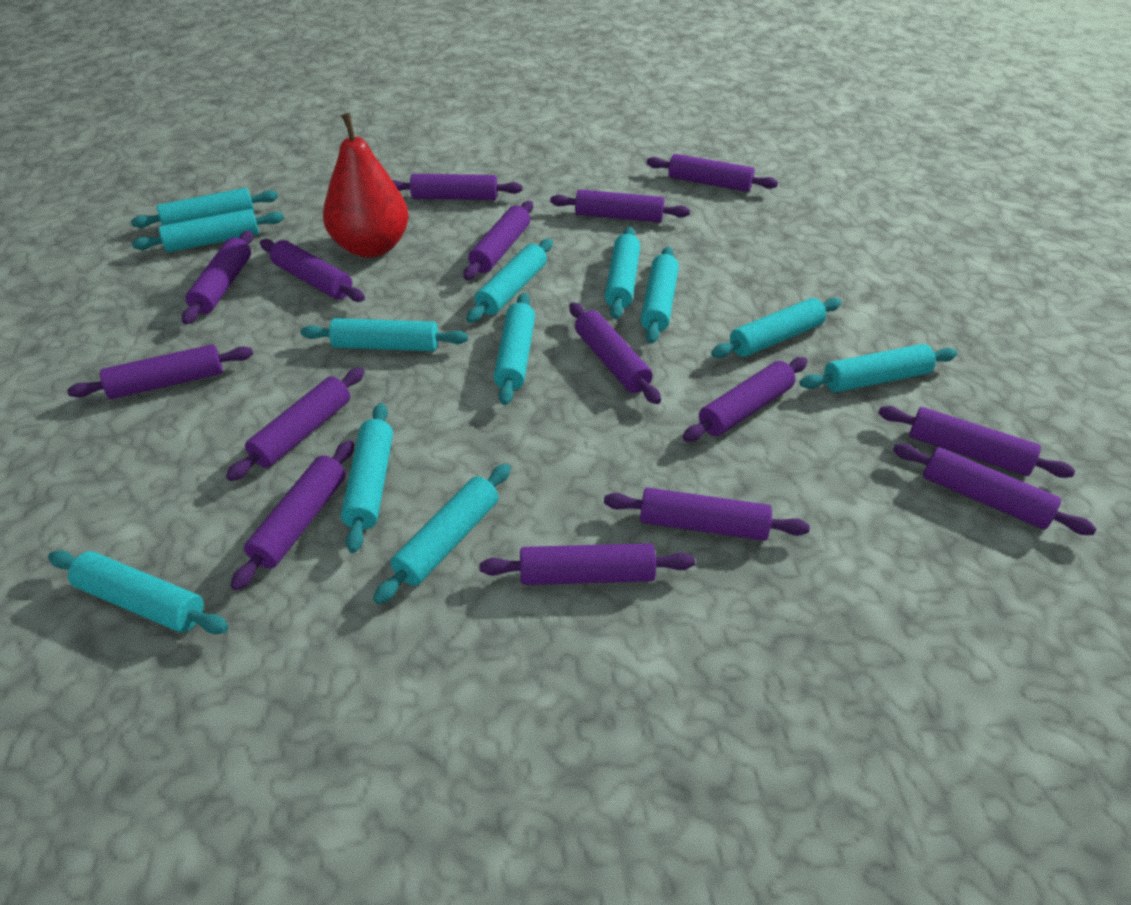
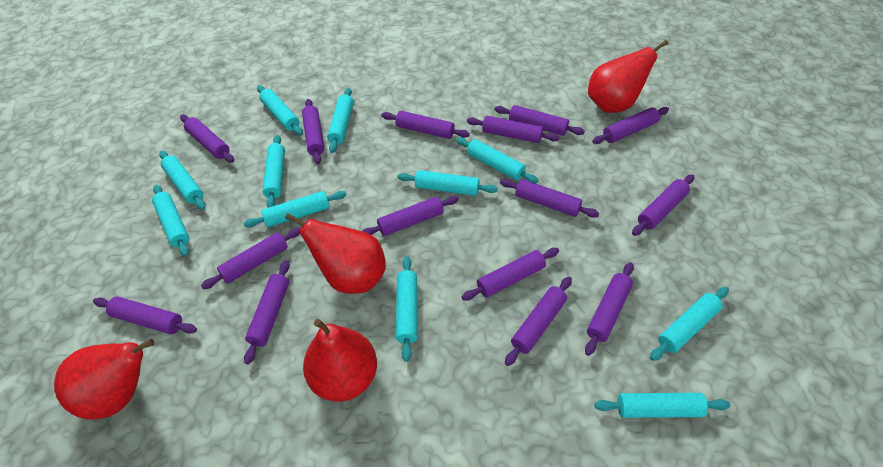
red pear: [323,113,409,258] = 1 -> [54,339,155,419] [285,213,386,294] [303,319,377,402] [588,40,668,113] = 4
turquoise rolling pin: [48,550,229,634] [131,188,278,228] [132,209,284,252] [300,318,468,351] [341,403,393,553] [373,464,511,604] [466,239,553,323] [494,293,535,405] [605,227,640,319] [641,246,679,344] [711,298,842,358] [800,344,957,392] = 12 -> [152,185,189,257] [159,151,206,210] [243,191,346,228] [257,85,303,135] [262,135,285,208] [327,88,354,153] [396,256,418,362] [398,170,498,196] [456,137,539,183] [594,393,730,418] [650,287,729,361] = 11

